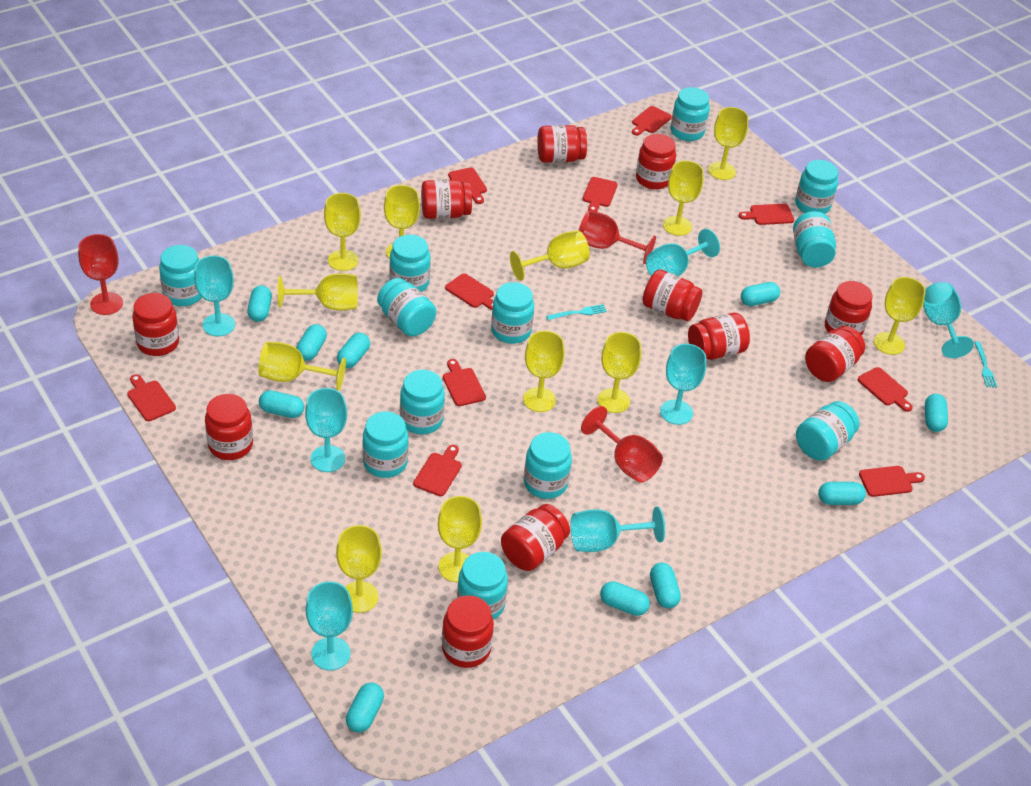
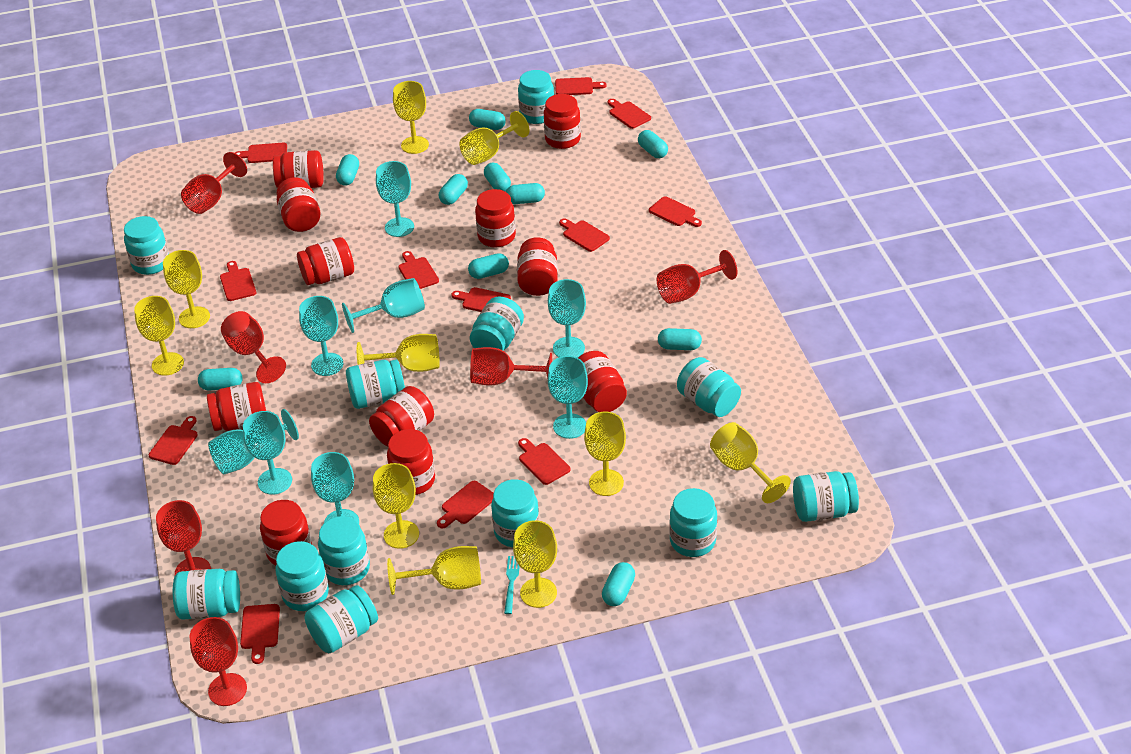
red cutting board: [127,374,176,421] [413,445,462,496] [443,359,486,406] [445,274,494,310] [448,167,487,204] [583,177,618,212] [632,106,672,136] [739,204,794,225] [858,367,913,412] [859,466,925,497] = 10 -> [149,416,198,465] [220,261,256,301] [235,143,287,163] [240,604,280,664] [398,251,439,289] [437,481,493,528] [451,287,511,312] [518,438,570,485] [555,77,607,95] [559,218,610,252] [608,99,651,129] [649,196,702,227] = 12
red goblet: [78,234,123,315] [579,210,656,264] [581,406,663,483] = 3 -> [156,500,211,575] [181,152,247,214] [189,617,247,706] [221,311,286,383] [470,347,552,386] [657,250,737,304] = 6
turquoise fork: [546,304,607,320] [974,341,997,387] = 2 -> [504,556,520,614] = 1
turquoise goblet: [194,256,235,336] [305,388,347,472] [306,581,353,670] [571,507,665,552] [646,229,720,276] [660,344,706,425] [923,282,974,358] = 7 -> [208,409,299,474] [243,411,292,495] [299,296,343,376] [311,452,359,524] [342,278,425,333] [376,161,414,237] [548,279,586,358] [548,356,588,439] = 8
yellow goblet: [258,342,346,391] [277,273,358,310] [324,193,361,271] [336,525,382,613] [384,185,420,259] [438,496,482,582] [510,231,590,281] [523,331,565,412] [598,332,641,413] [663,161,704,236] [708,107,749,180] [874,277,926,355] = 12 -> [134,296,184,376] [163,250,210,328] [357,334,440,372] [373,463,419,549] [387,546,481,595] [393,81,429,154] [459,111,529,165] [513,520,557,608] [584,412,626,496] [710,422,791,503] = 10

